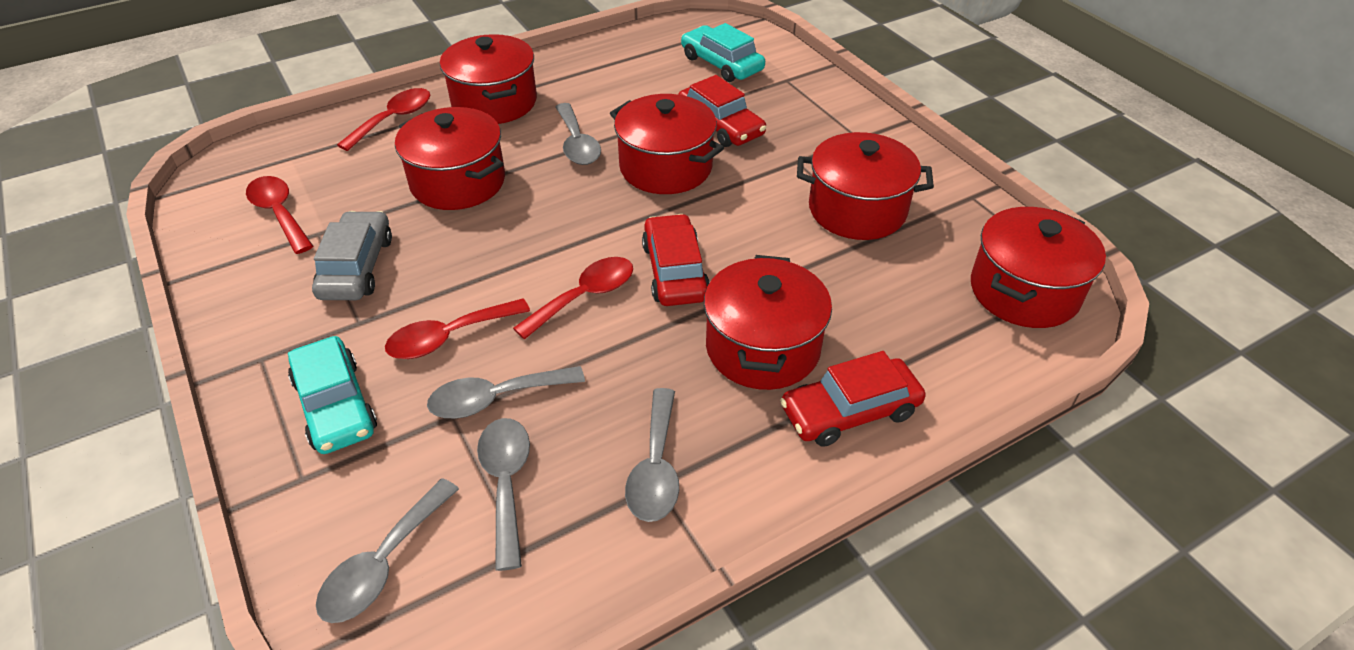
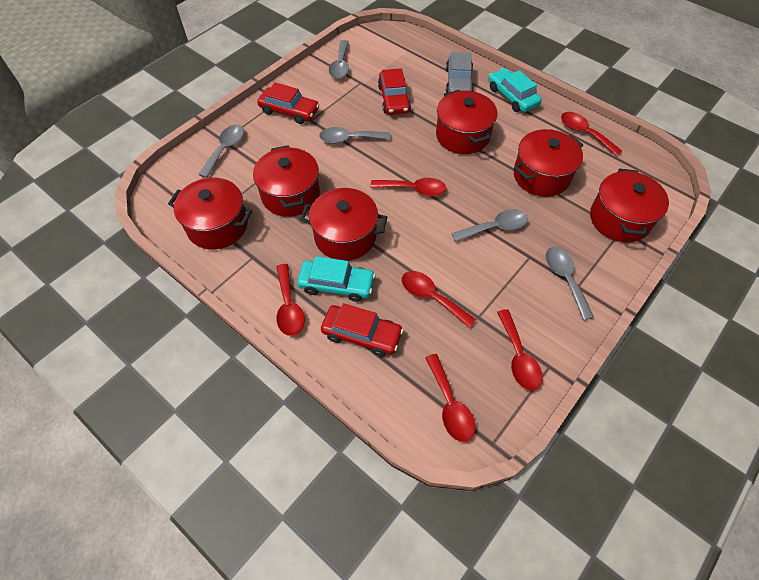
red spoon: [246,176,313,254] [337,88,430,151] [385,299,530,359] [513,257,633,339] = 4 -> [276,264,305,336] [370,178,446,196] [402,271,476,328] [425,354,475,442] [497,309,542,390] [561,112,622,156] = 6

